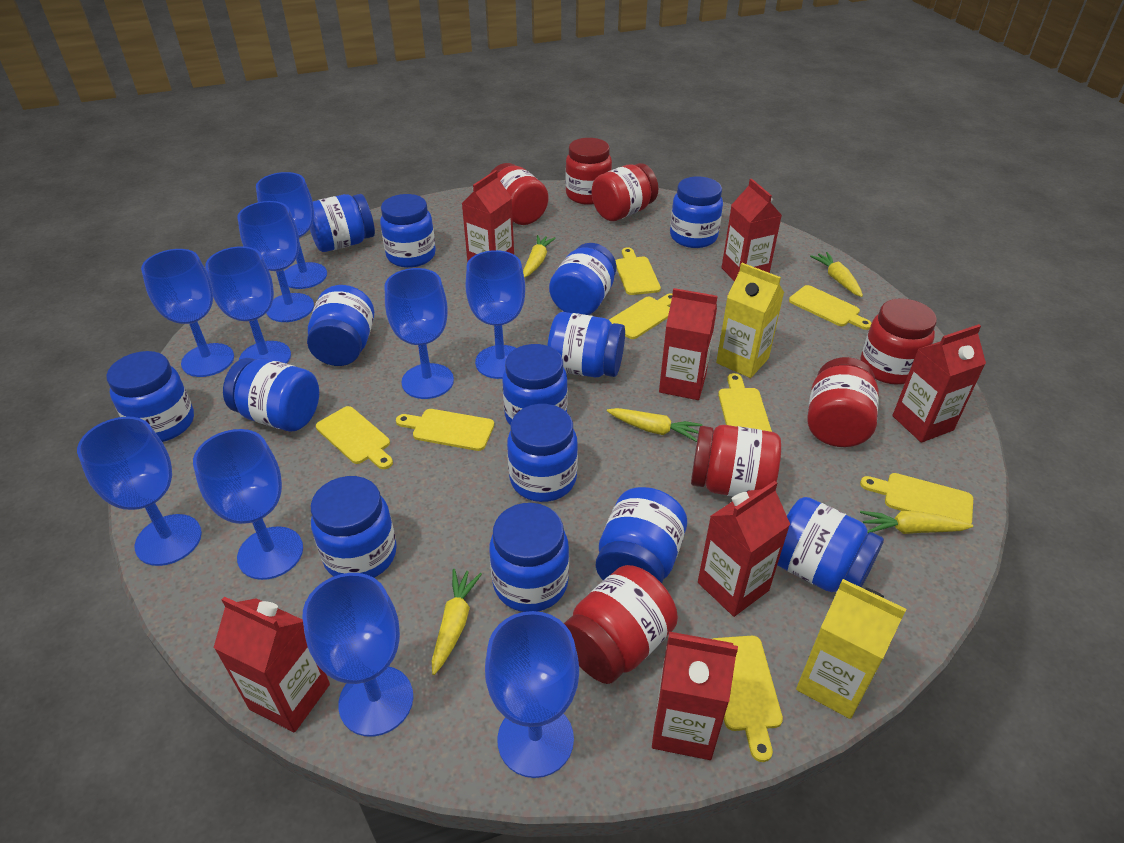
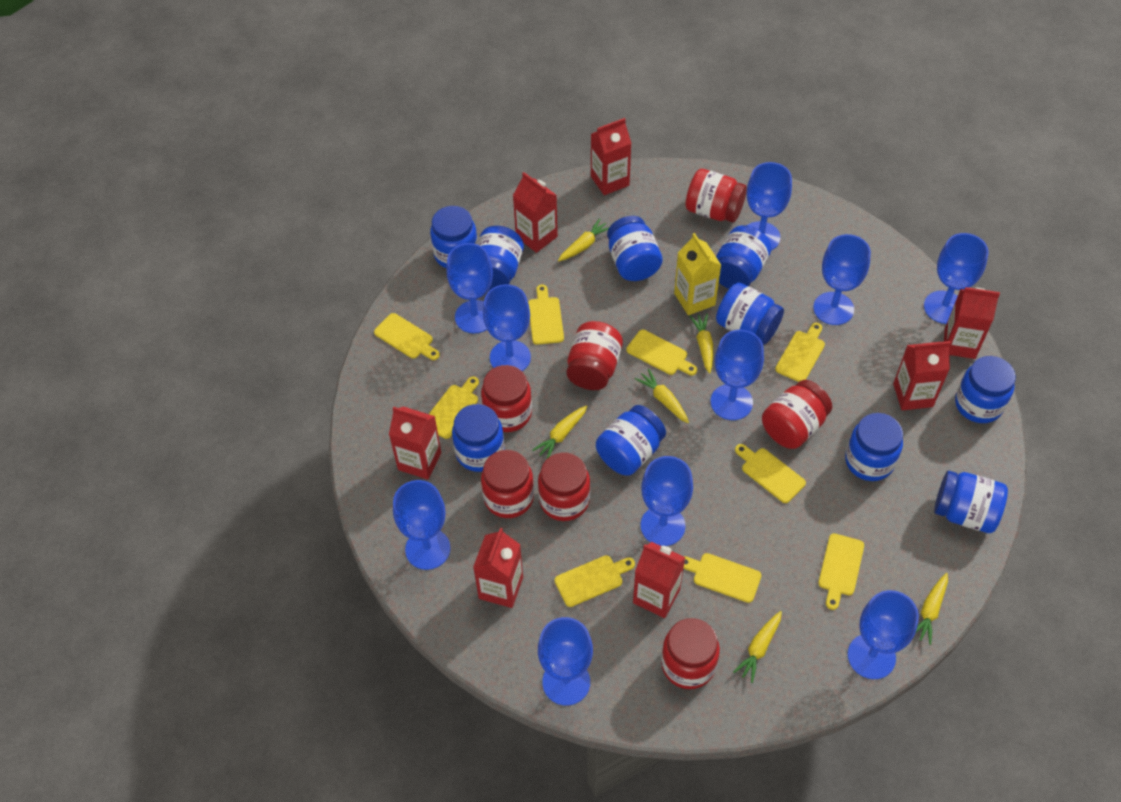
blue jar: [106,351,194,442] [223,358,319,431] [307,285,374,366] [310,194,375,252] [311,476,397,578] [380,194,436,268] [489,503,569,612] [502,344,568,426] [507,404,578,502] [547,312,625,377] [549,243,616,315] [596,487,687,583] [670,177,723,248] [777,497,884,592] = 14 -> [430,206,478,268] [452,404,505,472] [477,226,524,291] [596,405,666,476] [607,216,663,281] [716,225,771,289] [716,283,784,345] [845,413,903,481] [934,471,1008,533] [955,356,1016,423] = 10
yellow carrot: [432,569,482,675] [523,235,556,278] [607,408,702,442] [810,252,863,297] [860,511,973,534] = 5 -> [532,405,587,460] [558,218,609,261] [634,369,689,423] [690,314,713,374] [733,611,782,683] [916,573,948,645] = 6
yellow carton: [716,263,784,378] [796,579,906,719] = 2 -> [674,233,721,315] = 1
yellow cutting board: [316,406,393,469] [396,409,494,451] [609,293,672,339] [616,247,661,295] [713,636,783,762] [718,373,772,432] [789,285,872,330] [860,473,973,524] = 8 -> [374,313,440,360] [429,376,479,439] [528,284,564,345] [555,555,635,607] [626,330,697,375] [683,553,761,603] [735,444,806,503] [775,323,825,382] [818,533,864,610] = 9

